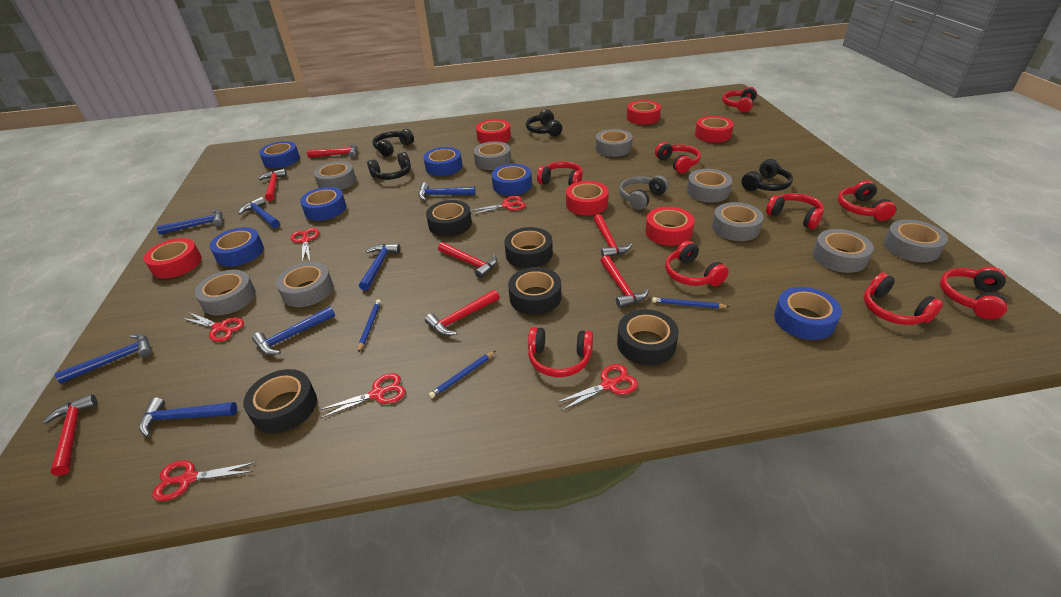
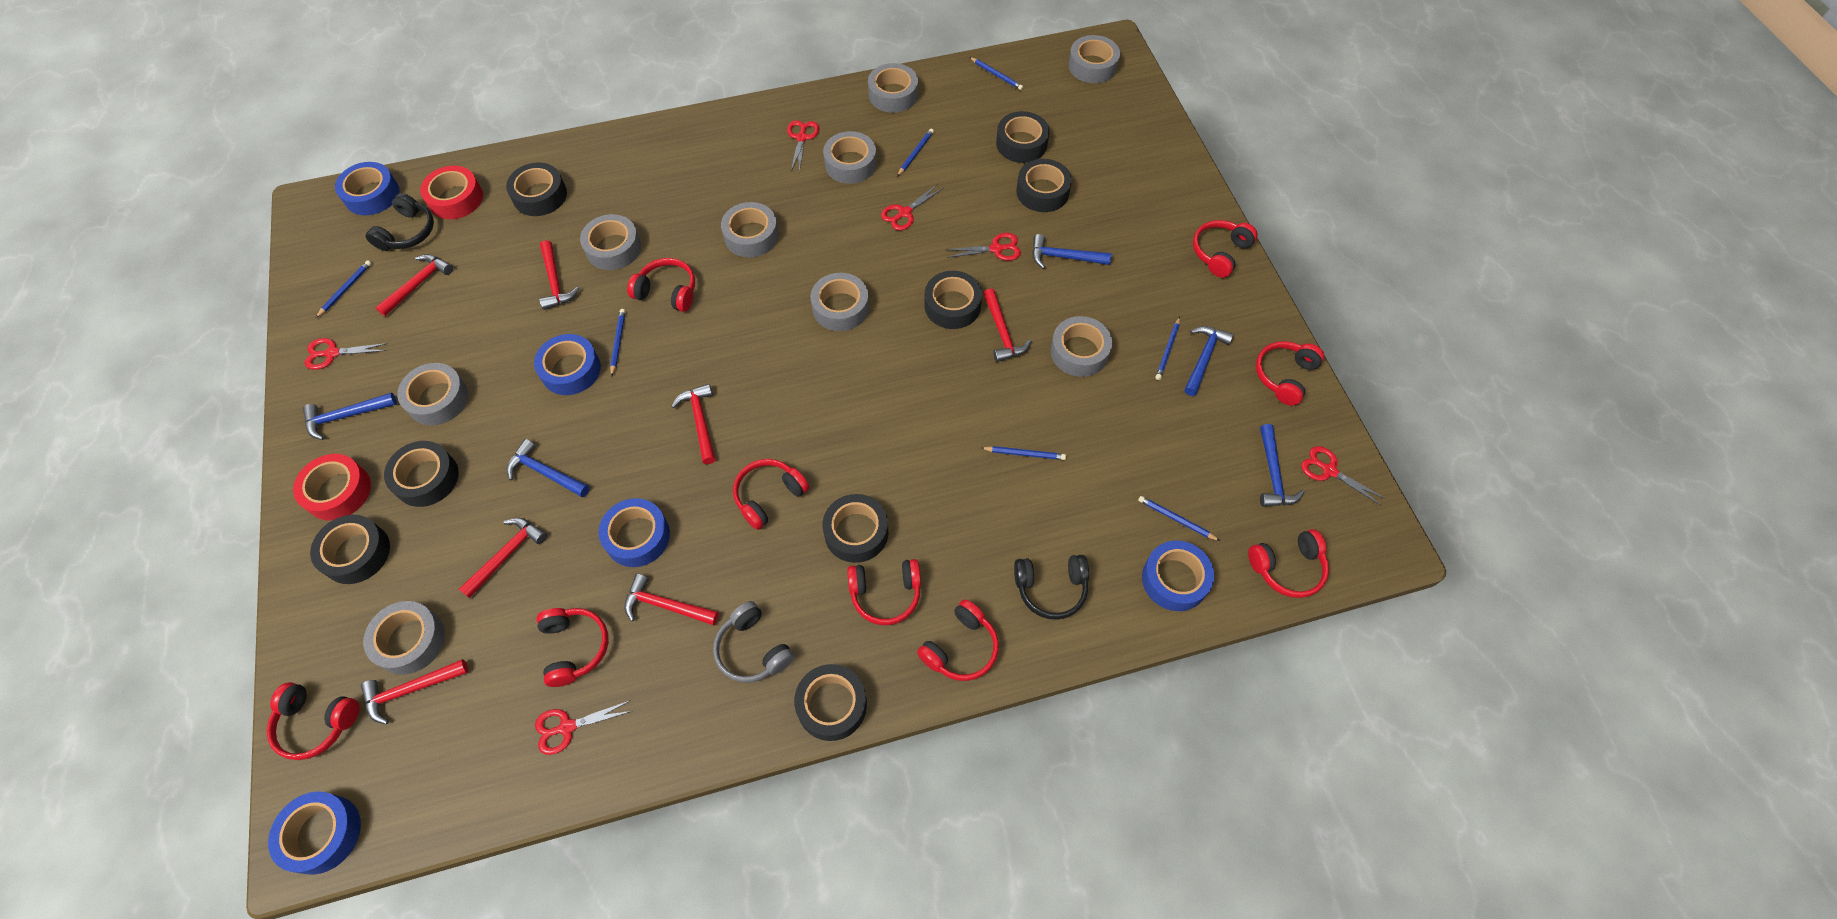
black headphones: [367,152,411,180] [372,129,414,157] [526,109,562,136] [742,159,793,191] = 4 -> [366,193,434,251] [1014,555,1089,620] = 2
black tape: [243,369,317,434] [426,200,472,237] [504,227,553,268] [508,267,561,315] [617,309,679,366] = 5 -> [310,515,390,584] [384,441,459,507] [506,162,567,216] [794,664,867,741] [822,494,888,563] [924,271,982,329] [996,111,1049,163] [1016,159,1072,212] = 8
blue hammer: [55,334,153,384] [139,398,237,437] [156,210,223,235] [238,197,280,228] [252,307,335,355] [359,244,400,291] [418,183,475,201] = 7 -> [303,392,397,440] [507,439,590,497] [1032,234,1112,269] [1184,326,1234,396] [1260,424,1305,507] = 5
blue pencil: [358,299,381,352] [429,351,495,398] [652,297,729,308] = 3 -> [316,260,372,318] [610,309,625,377] [897,129,934,177] [969,57,1023,90] [981,446,1066,460] [1138,496,1220,541] [1156,317,1180,380] = 7
blue tape: [209,227,264,267] [259,141,300,168] [300,187,346,221] [423,147,462,176] [492,164,532,196] [774,287,842,340] = 6 -> [268,791,361,875] [335,162,399,215] [534,334,601,395] [599,498,670,567] [1142,541,1214,611] = 5
red tape: [144,238,202,278] [476,119,511,143] [566,181,609,216] [627,100,661,125] [645,207,694,246] [695,116,734,143] = 6 -> [293,454,371,520] [420,166,483,219] = 2

